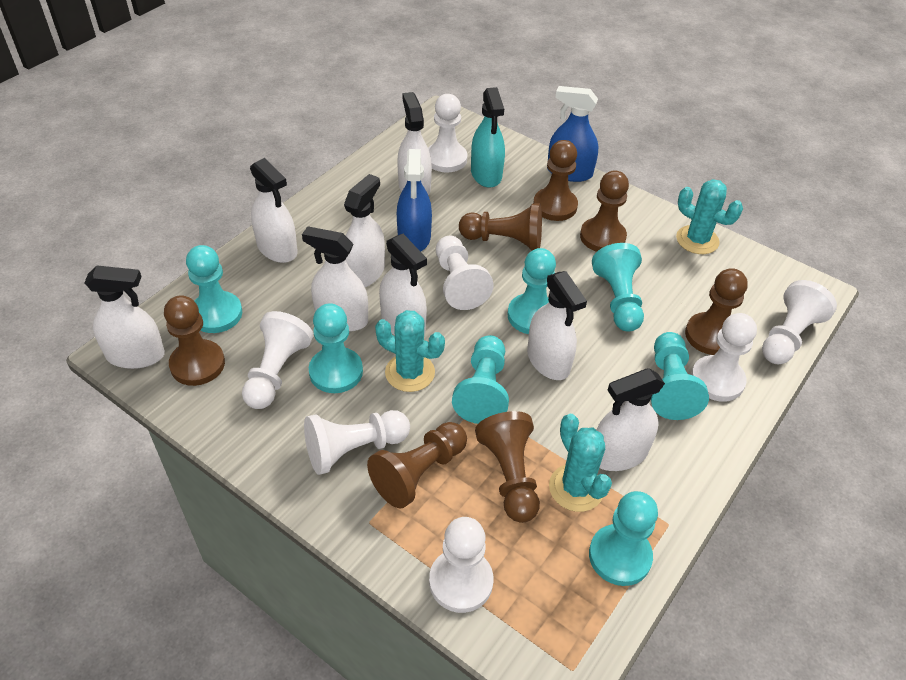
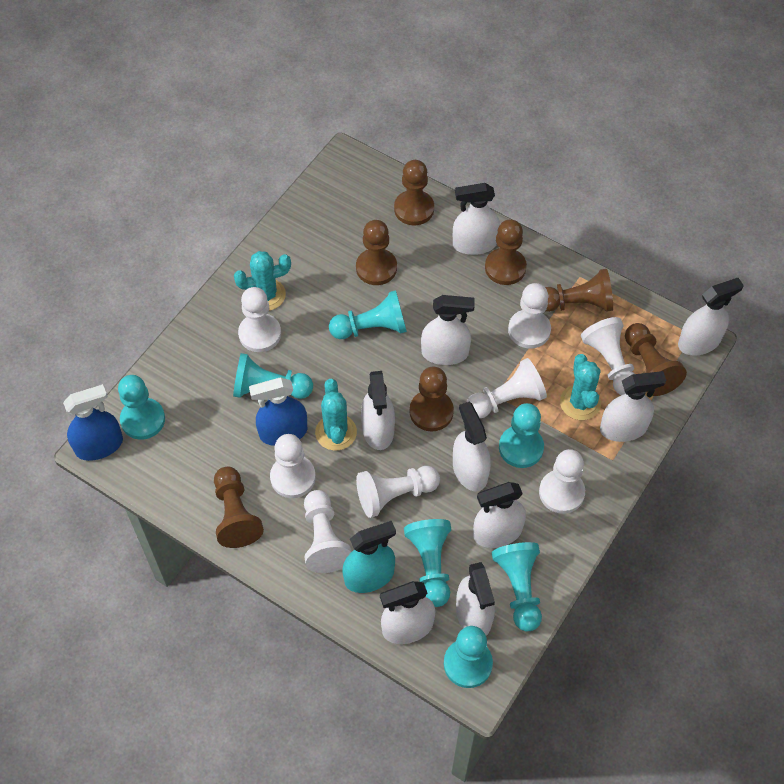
white pawn: [242,311,313,409] [304,410,410,475] [428,94,468,173] [429,517,494,613] [436,235,494,310] [691,313,757,402] [762,280,837,364] = 7 -> [238,287,281,352] [270,434,316,498] [304,490,352,573] [356,466,440,518] [467,358,547,418] [508,283,551,348] [539,449,585,514] [581,317,635,395] = 8
white spray bottle: [85,265,165,369] [250,158,298,263] [302,226,368,332] [344,174,385,287] [379,234,427,335] [397,92,432,196] [527,271,587,380] [596,368,665,471] = 8 -> [361,371,395,450] [380,581,436,644] [421,295,474,365] [453,183,500,255] [453,402,491,491] [456,562,495,636] [473,482,526,548] [600,371,666,442] [678,278,744,356] = 9

